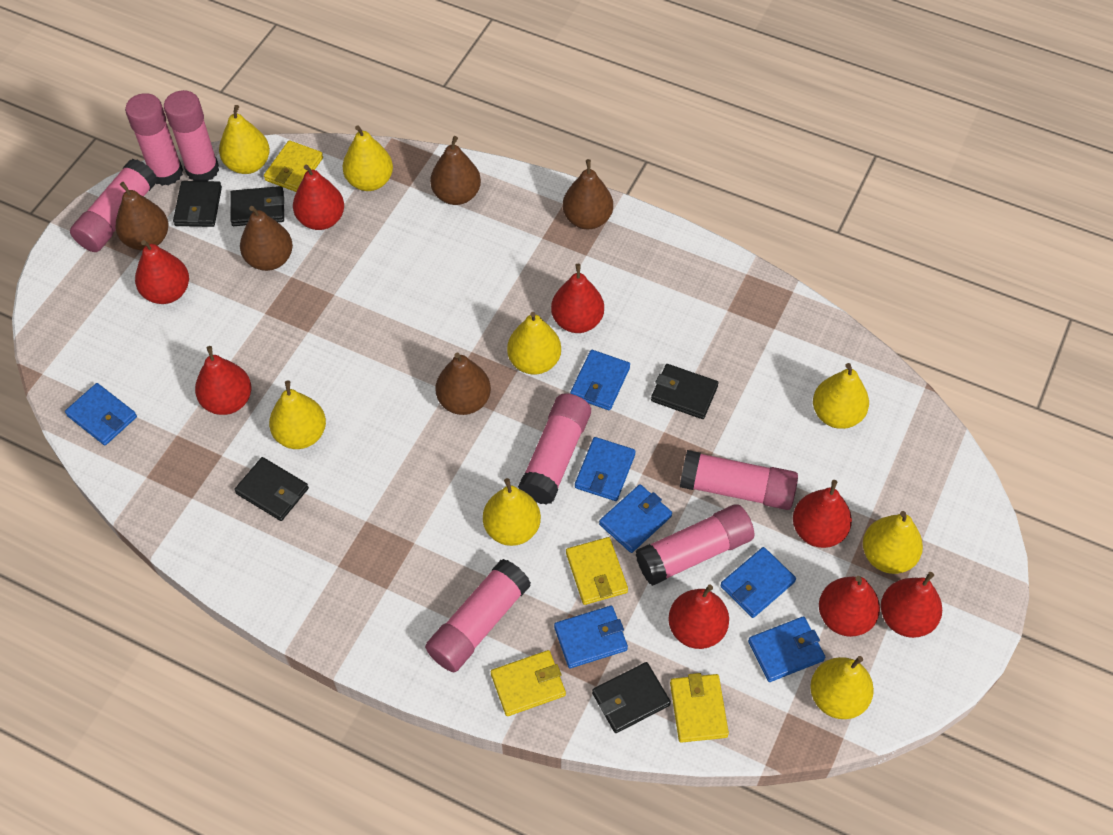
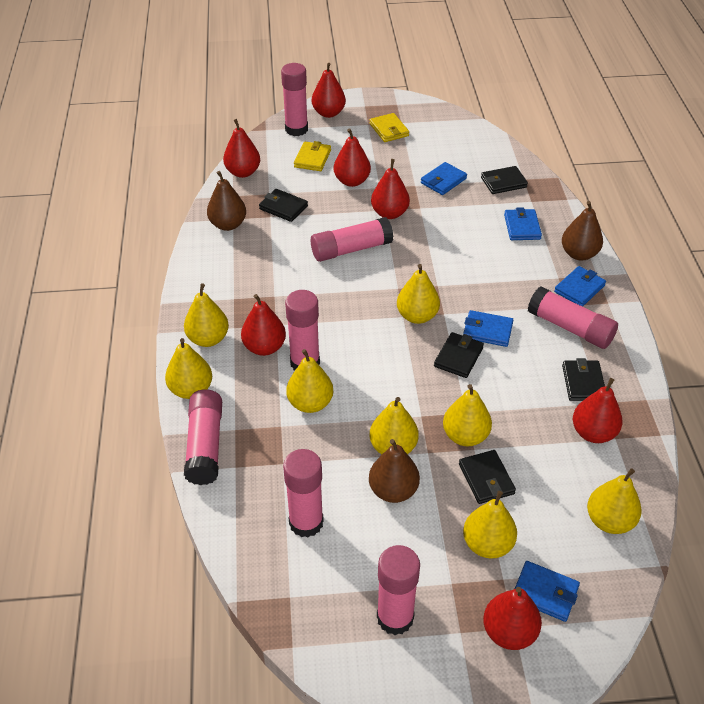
blue wallet: [65,383,137,445] [554,606,628,668] [570,350,630,410] [575,437,636,501] [599,484,672,553] [720,547,796,618] [748,616,825,682] = 7 -> [421,162,467,195] [463,310,513,347] [504,207,542,240] [515,561,580,622] [554,266,606,307] = 5
brown pear: [116,182,168,250] [240,206,293,271] [430,136,481,205] [436,353,491,415] [563,159,613,229] = 5 -> [207,171,246,231] [369,439,420,503] [562,201,603,260] = 3
red pear: [135,240,189,304] [195,346,251,415] [293,165,344,230] [551,264,604,333] [668,584,729,649] [793,480,852,548] [819,576,880,637] [881,572,942,638] = 8 -> [223,119,260,178] [241,294,286,356] [312,63,346,118] [334,129,371,187] [371,159,410,219] [483,587,542,650] [573,378,622,443] = 7
yellow wallet: [264,140,323,192] [491,650,566,716] [566,537,628,605] [670,673,729,743] = 4 -> [294,141,331,171] [370,113,409,142] = 2

